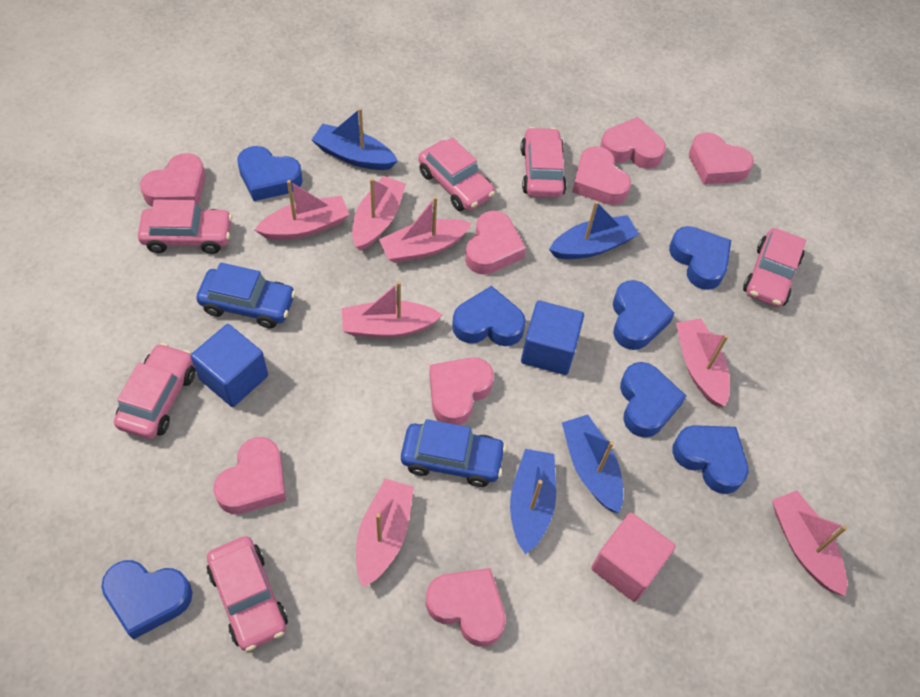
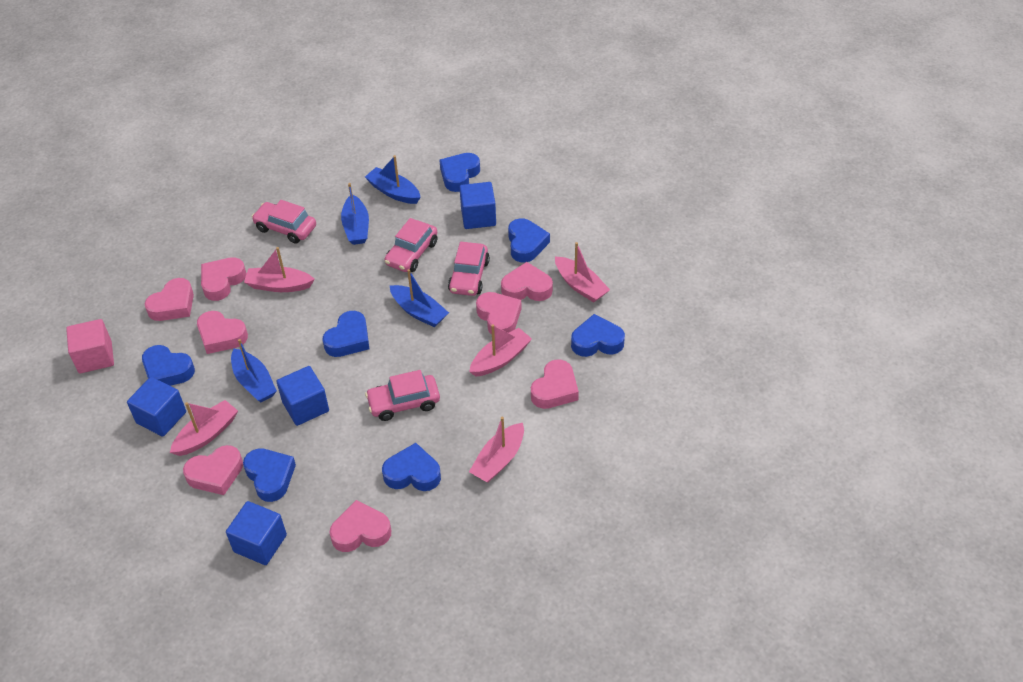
blue car: [196,263,296,329] [401,419,506,487] = 2 -> none = 0
blue cube: [191,324,268,407] [521,301,584,375] = 2 -> [127,377,186,437] [226,501,287,565] [276,366,329,426] [459,182,496,229] = 4
pink boat: [254,180,350,240] [342,281,442,338] [352,176,406,251] [356,478,414,587] [379,196,472,263] [676,318,730,407] [772,490,847,596] = 7 -> [170,400,238,456] [244,247,315,292] [469,324,532,376] [469,417,524,483] [555,242,610,302] = 5
pink car: [114,343,195,439] [138,199,232,254] [207,536,288,651] [418,137,495,211] [521,127,567,198] [743,228,806,307] = 6 -> [252,200,316,244] [365,370,440,421] [384,218,437,272] [448,242,490,296] = 4

